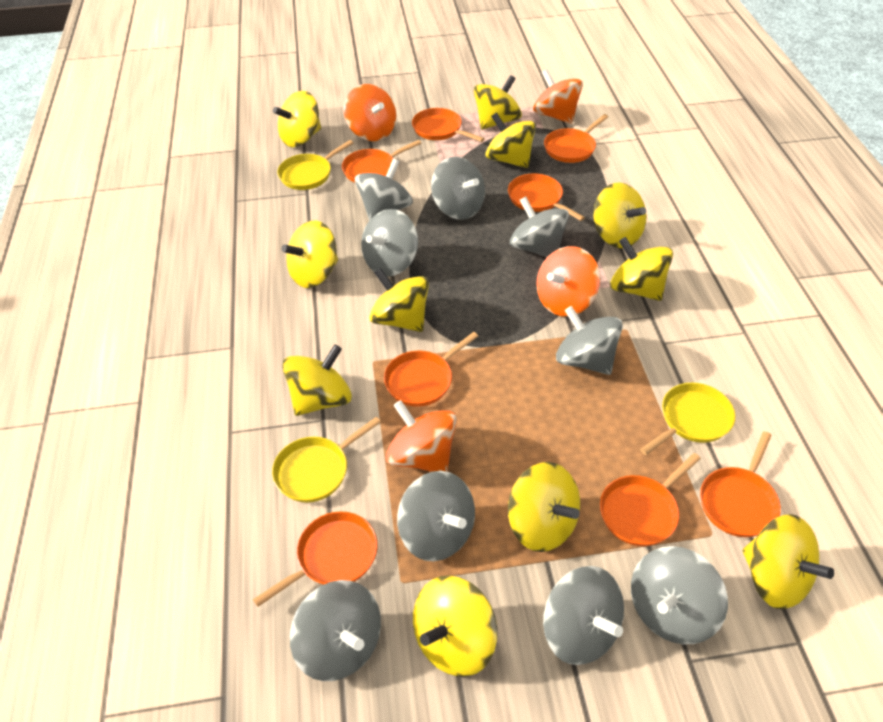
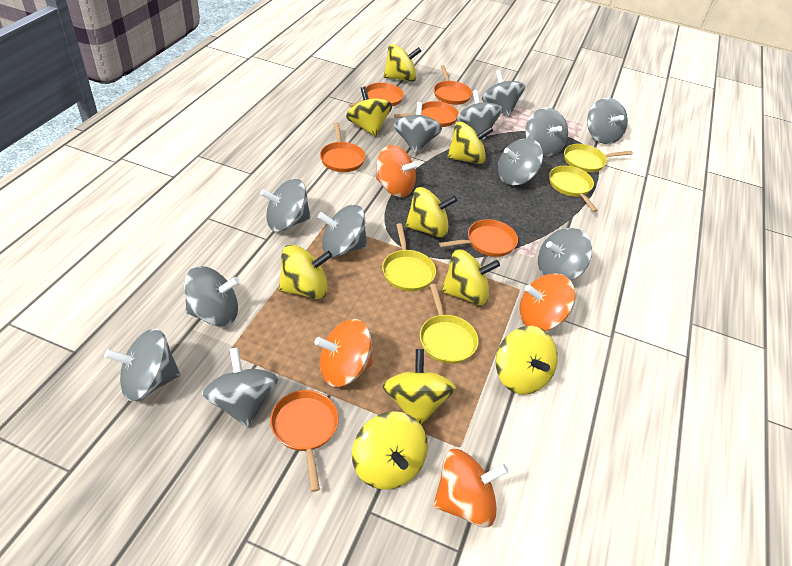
grey spinning top: [290,580,381,681] [355,159,413,221] [361,209,418,277] [397,471,475,561] [431,157,485,220] [510,196,569,257] [543,566,624,665] [556,306,623,375] [631,546,728,645] = 9 -> [104,329,181,401] [184,266,240,327] [202,347,278,427] [260,179,311,232] [318,205,367,257] [393,102,442,154] [456,90,503,140] [482,70,525,117] [498,138,543,185] [525,108,568,156] [538,228,592,281] [587,98,628,144] = 12
orange pan: [253,511,378,607] [342,140,421,183] [384,332,478,407] [412,108,485,142] [508,173,585,221] [544,114,608,163] [600,453,701,546] [700,431,781,537] = 8 -> [270,390,339,492] [320,122,366,172] [349,83,404,108] [394,101,459,127] [434,65,472,105] [439,219,518,257] = 6
yellow pan: [272,416,381,502] [277,140,353,190] [640,383,735,455] = 3 -> [382,223,436,291] [420,284,479,364] [549,166,598,212] [564,144,633,173] = 4
yellow spinning top: [273,91,321,147] [281,220,338,288] [282,344,352,416] [369,268,429,332] [413,575,498,677] [474,75,522,130] [485,112,536,168] [508,462,580,552] [593,182,646,248] [610,237,673,301] [743,514,834,609] = 11 -> [279,245,332,299] [346,86,392,137] [352,411,428,490] [383,349,456,425] [384,44,421,82] [405,187,457,238] [441,249,500,305] [447,121,493,165] [496,326,558,394] = 9

